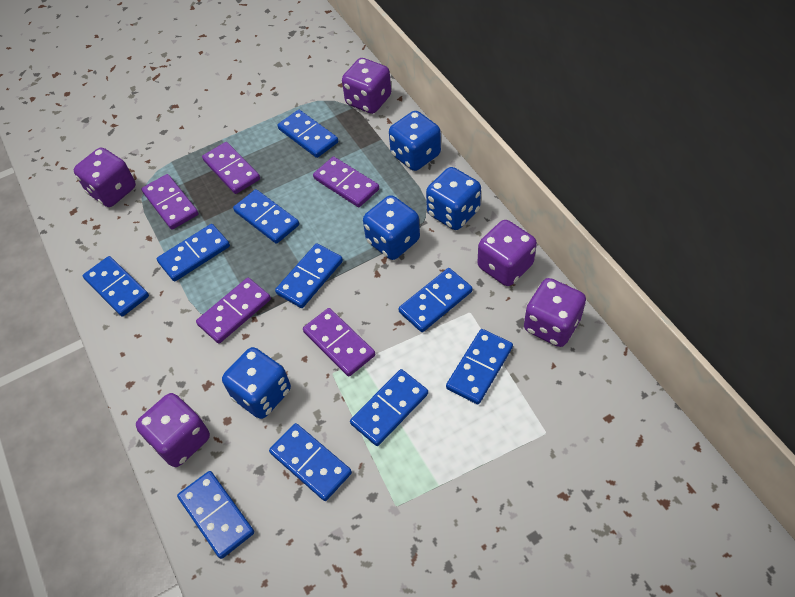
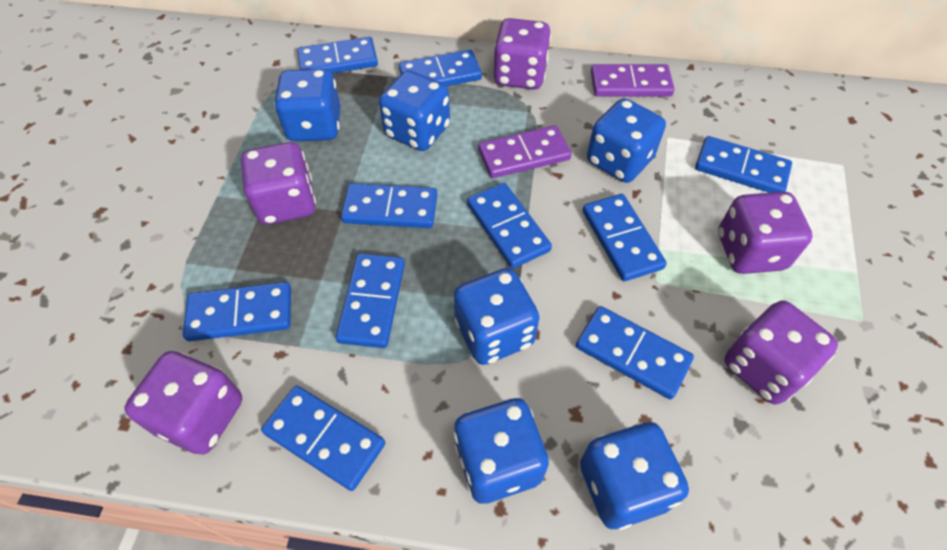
blue dice: [222,347,291,419] [363,195,420,260] [389,111,441,171] [426,167,481,230] = 4 -> [274,69,341,141] [379,70,450,151] [453,398,549,504] [454,268,540,365] [580,422,689,530] [587,98,666,183] = 6
purple domino: [141,174,198,230] [196,278,271,344] [202,142,260,194] [303,308,375,377] [313,157,379,207] = 5 -> [478,125,572,178] [591,64,675,97] = 2

